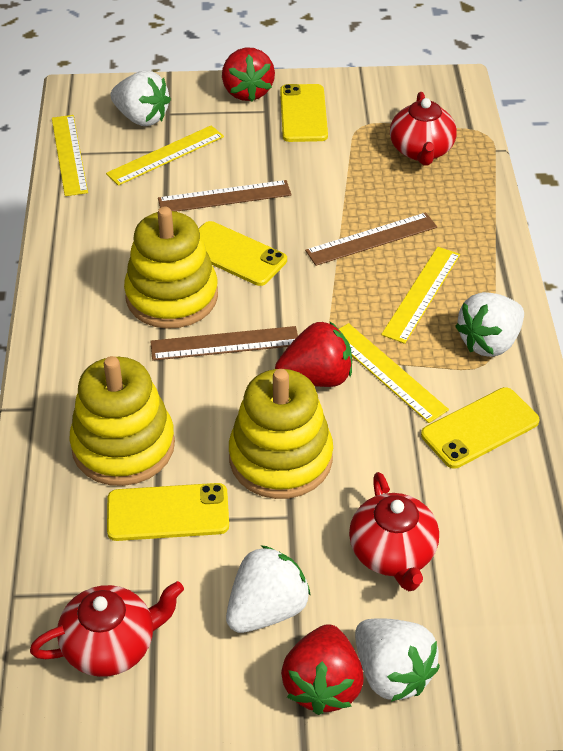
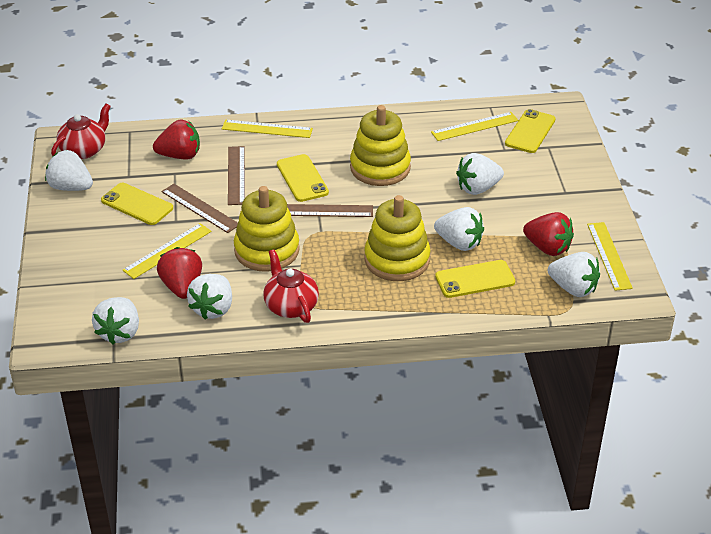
red teapot: [30,581,184,677] [349,472,439,591] [390,92,457,165] = 3 -> [51,103,111,159] [263,249,319,323] = 2
white strawberry: [110,71,171,126] [226,545,311,633] [355,618,440,702] [455,292,524,357] = 4 -> [45,150,93,191] [92,297,139,344] [187,274,232,320] [434,207,484,251] [456,153,504,195] [548,252,600,297] = 6

